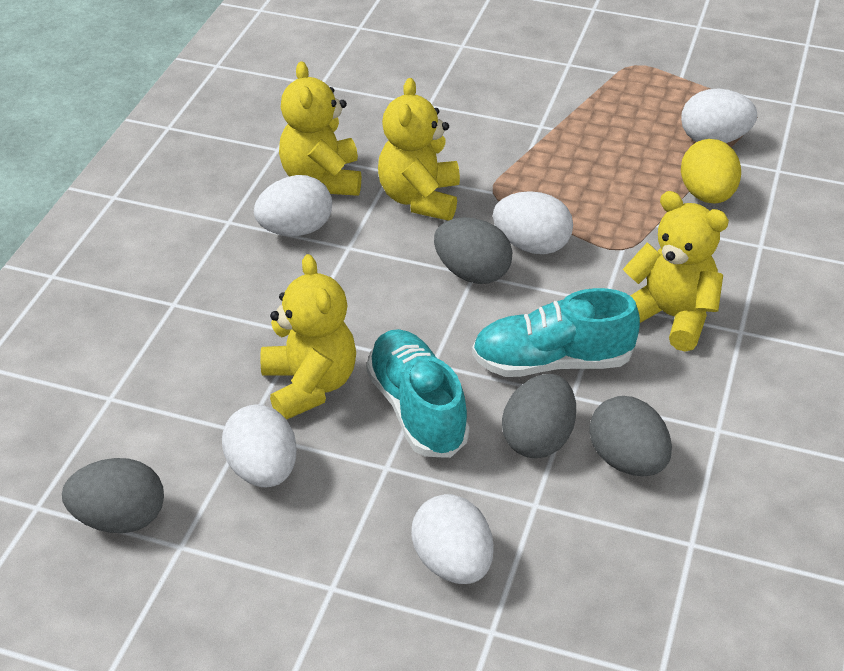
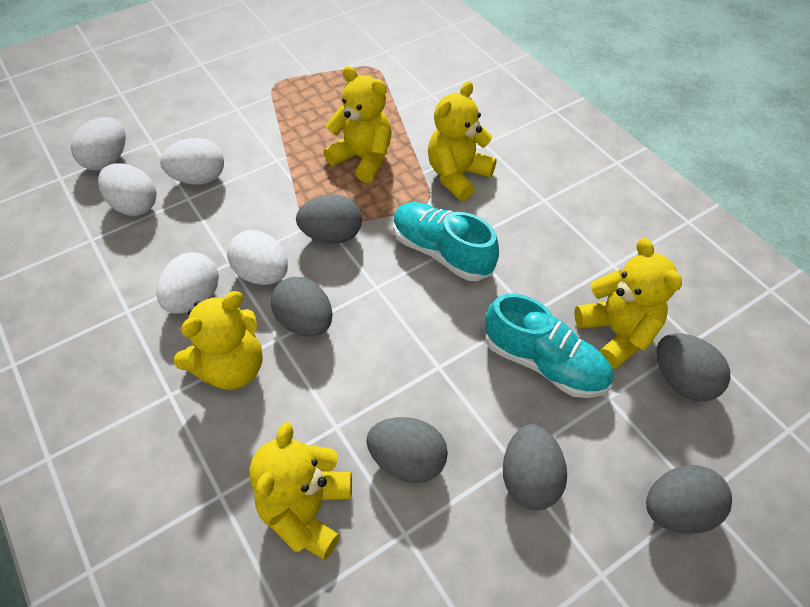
grey egg: [62,458,164,533] [434,217,512,284] [502,374,576,458] [589,396,672,476] = 4 -> [271,277,332,336] [296,194,362,244] [366,417,448,483] [503,424,567,510] [646,465,732,534] [656,333,730,401] = 6
yellow egg: [681,139,741,203] = 1 -> none = 0
yellow teddy bear: [260,254,356,419] [279,61,361,196] [378,78,460,221] [623,191,729,352] = 4 -> [174,291,263,390] [249,422,352,560] [324,66,392,183] [428,81,497,201] [574,238,682,369] = 5

